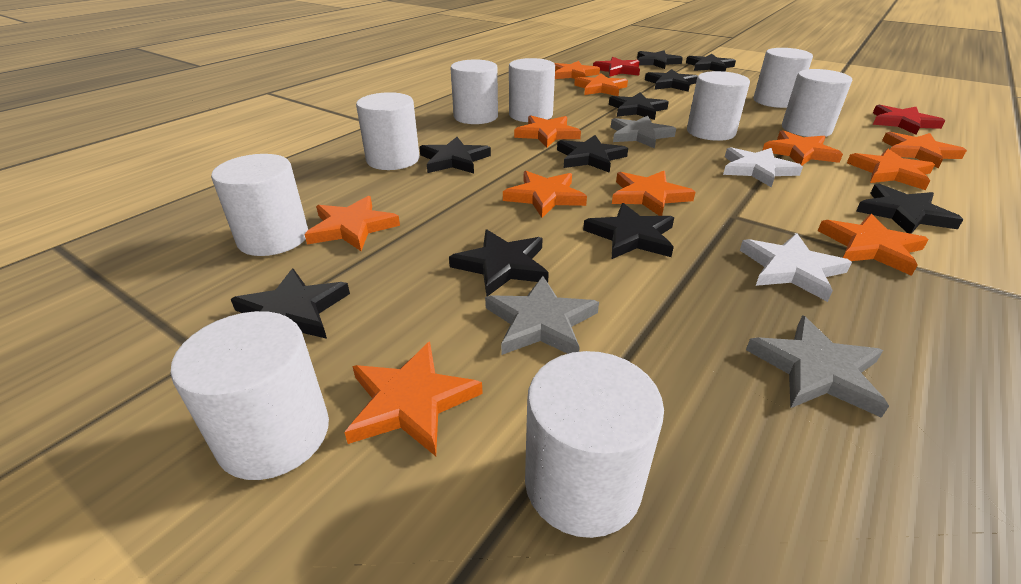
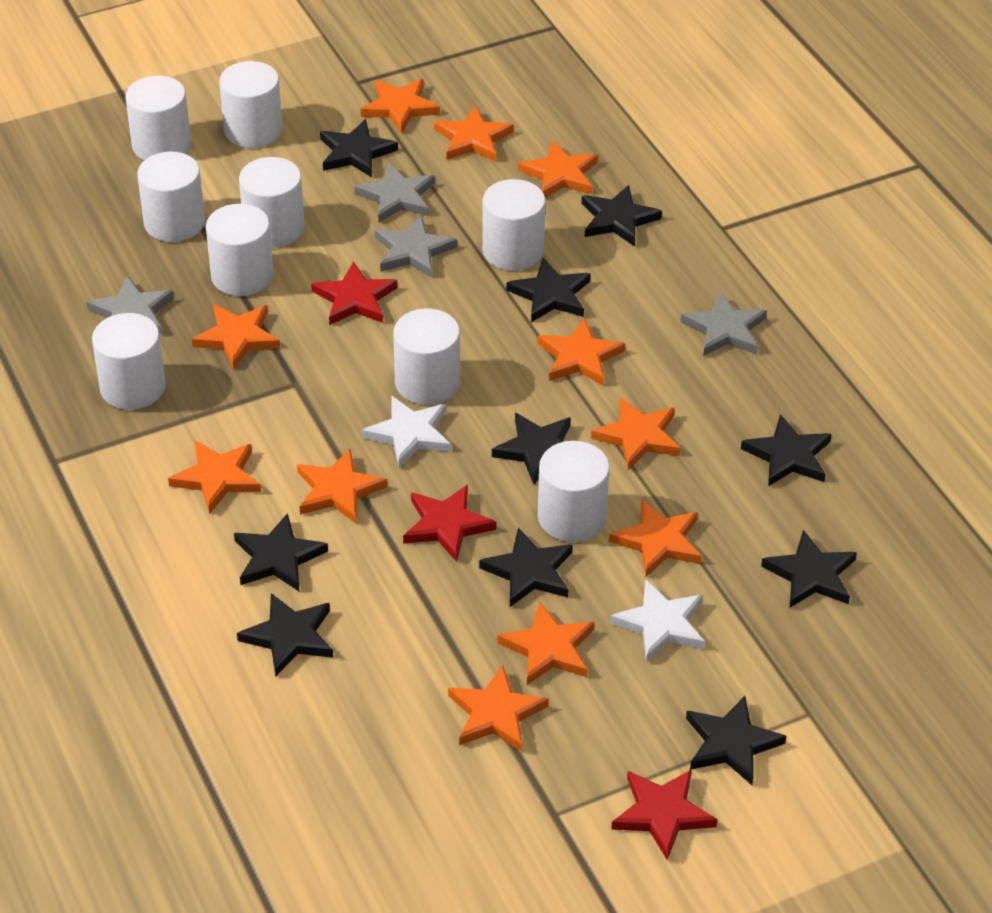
grey star: [485,276,599,355] [611,116,676,149] [746,315,889,418] = 3 -> [86,276,174,335] [354,162,435,222] [375,215,457,278] [680,292,767,356] = 4
red star: [593,57,640,77] [873,105,945,135] = 2 -> [311,261,397,325] [403,485,496,562] [611,769,718,860] = 3

